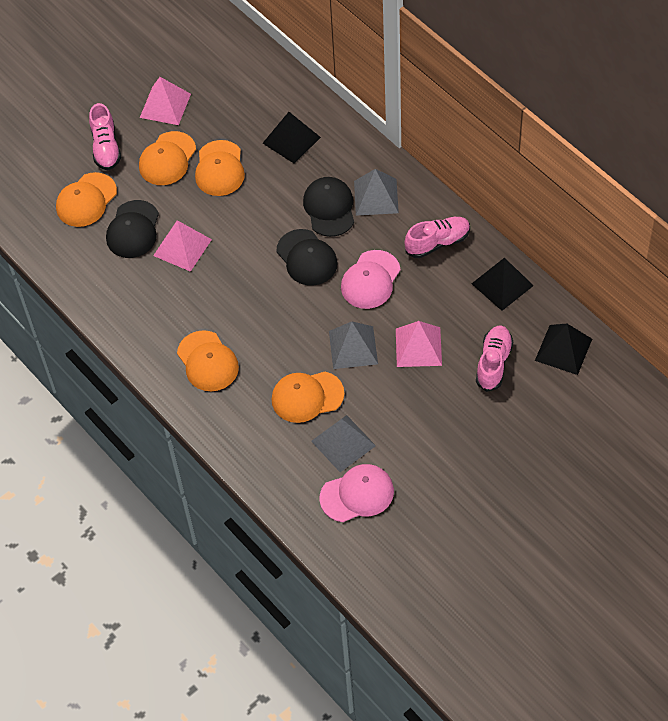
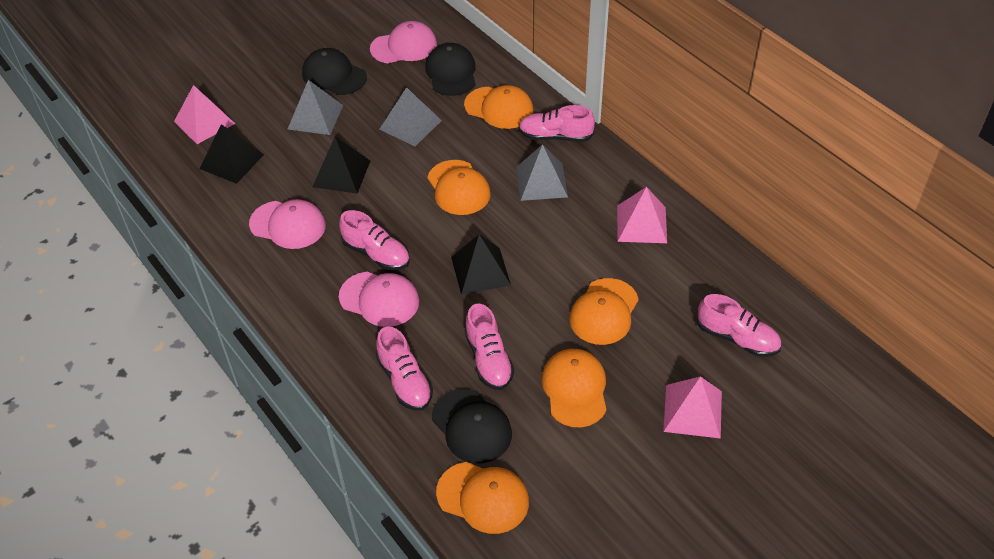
pink cap: [319,464,394,522] [341,250,400,309] = 2 -> [249,199,326,249] [339,272,419,327] [370,21,437,64] = 3
pink shoe: [89,103,121,170] [405,217,470,258] [476,326,513,392] = 3 -> [339,210,410,270] [376,327,433,411] [464,303,514,390] [519,105,595,142] [697,294,781,357] = 5

